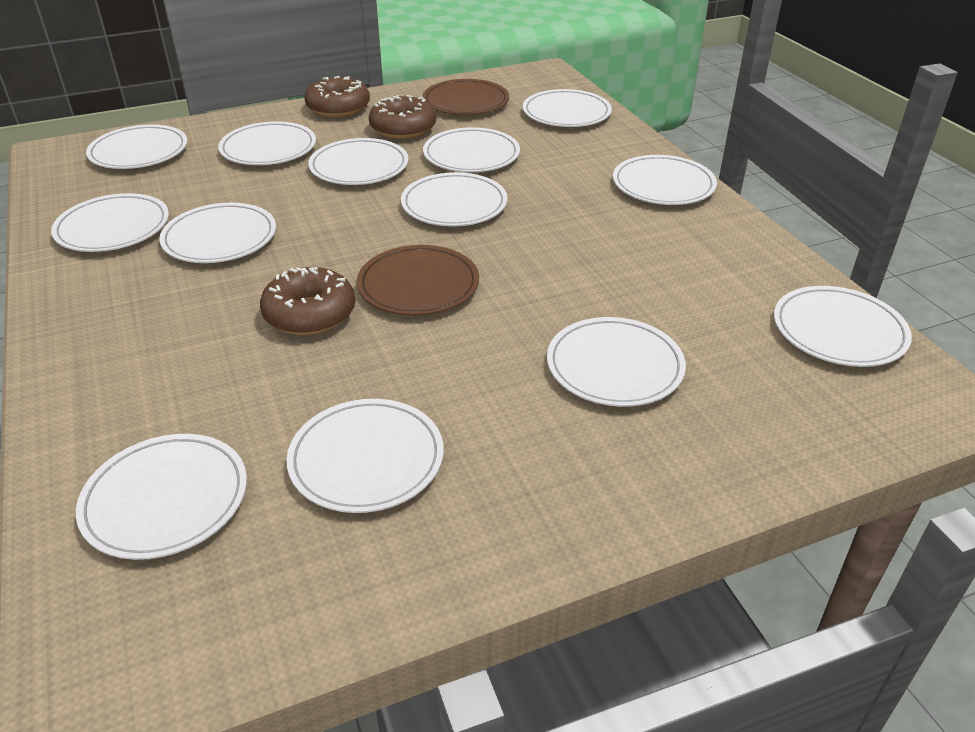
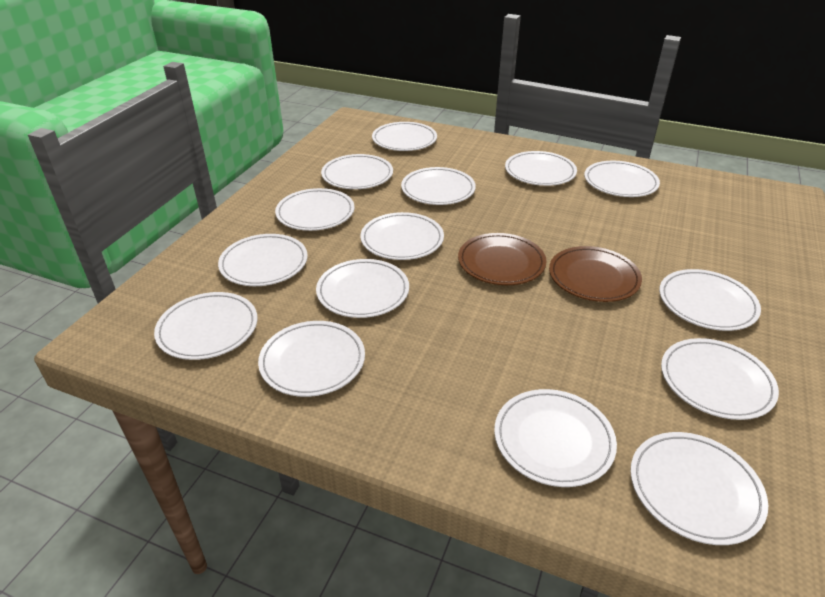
brown donut: [260,267,355,335] [305,76,370,118] [369,95,436,139] = 3 -> none = 0
white plate: [51,193,169,252] [76,434,247,560] [86,125,187,169] [159,203,276,263] [218,121,316,165] [287,399,444,513] [308,138,409,185] [401,172,508,226] [423,127,520,172] [523,89,612,127] [547,317,686,407] [613,155,717,205] [774,286,912,367] = 13 -> [154,292,258,360] [218,234,308,286] [258,321,365,397] [275,188,354,231] [316,259,409,318] [321,154,393,189] [360,212,444,260] [372,122,437,151] [401,167,476,205] [494,389,617,487] [505,151,577,186] [584,161,660,197] [630,432,768,545] [659,269,761,331] [661,338,779,420] = 15

